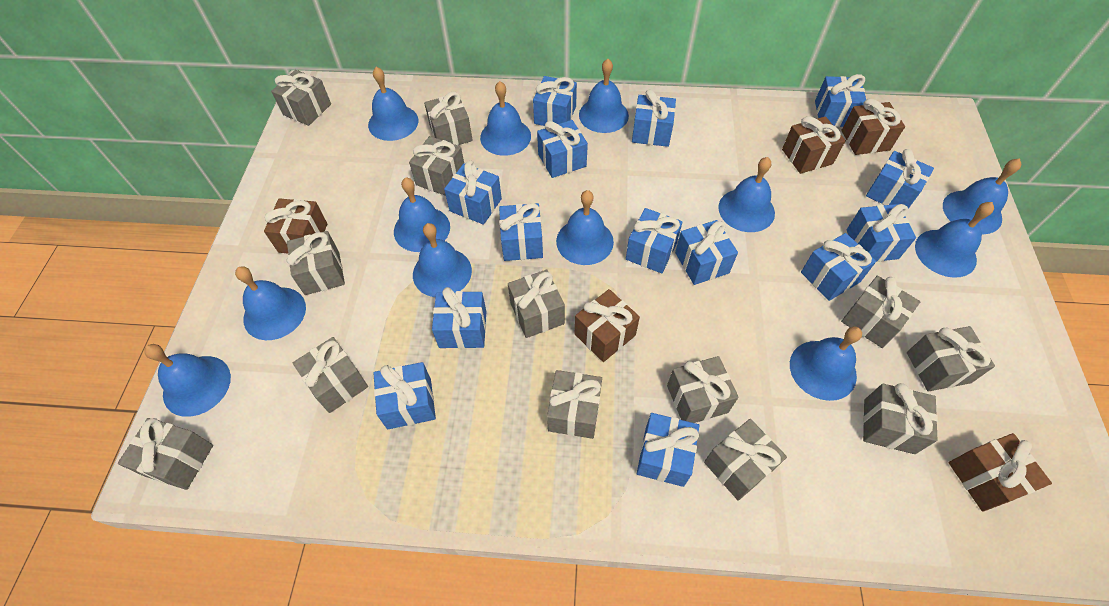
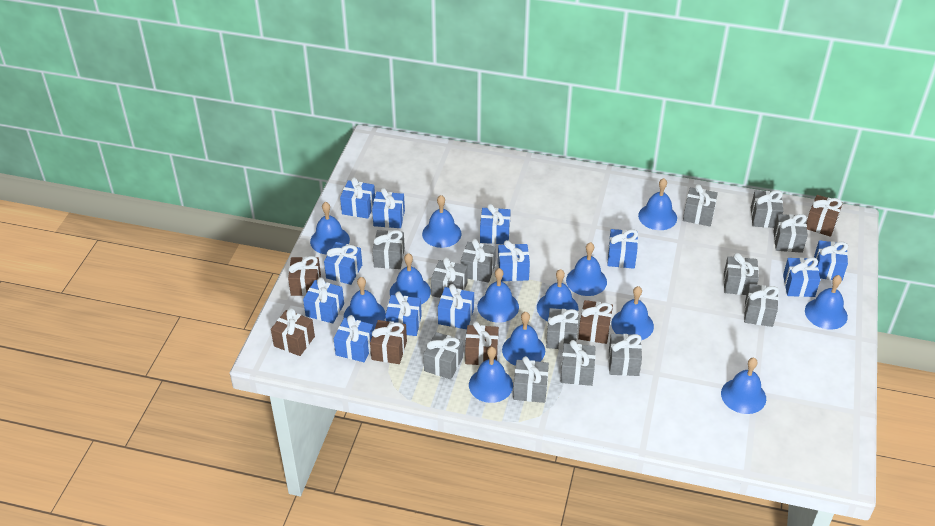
blue bell: [144,344,231,417] [235,266,306,340] [368,67,418,141] [394,177,450,252] [413,223,472,297] [480,81,531,156] [556,190,614,265] [579,59,629,133] [718,157,775,232] [790,327,862,401] [915,202,994,278] [943,159,1021,234] = 12 -> [310,202,350,255] [344,277,386,329] [390,253,431,305] [422,195,462,248] [469,347,513,403] [477,268,519,323] [502,312,545,366] [537,269,578,321] [566,242,607,296] [611,286,654,340] [638,178,677,230] [721,358,766,414] [805,275,848,330] = 13
blue gift: [374,362,436,429] [432,287,486,349] [444,161,502,225] [499,203,543,261] [533,76,577,126] [537,120,588,178] [626,208,683,273] [632,89,676,147] [637,413,699,487] [675,220,738,285] [801,233,876,301] [815,74,866,127] [847,204,916,262] [866,149,934,209] = 14 -> [303,277,344,324] [324,242,362,285] [334,315,374,362] [340,177,375,219] [372,188,405,228] [385,292,422,336] [438,284,474,329] [480,204,511,244] [498,240,530,281] [607,229,638,269] [783,257,820,297] [814,240,848,281] = 12
brown gift: [264,198,327,253] [575,289,640,362] [782,116,846,174] [841,99,905,155] [949,433,1052,512] = 5 -> [271,308,315,356] [288,256,321,296] [370,320,407,364] [465,321,499,365] [578,300,613,344] [806,195,843,237] = 6

